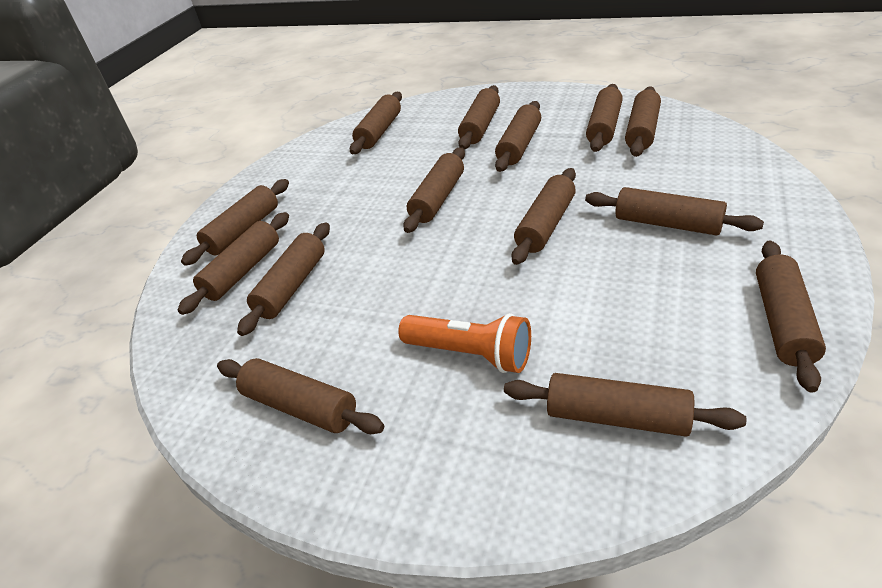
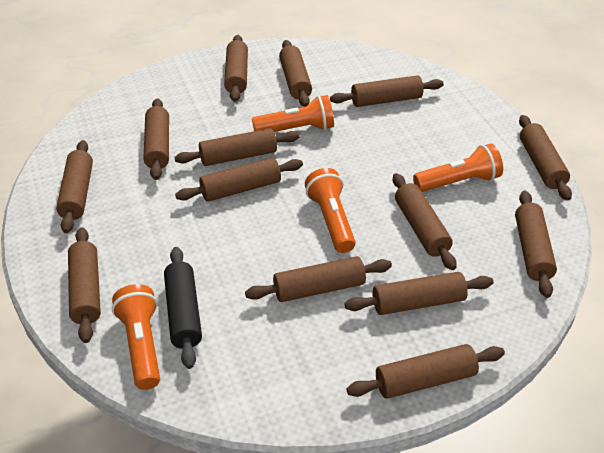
black rolling pin: none = 0 -> [164,247,202,369] = 1
orange flashlight: [398,313,531,373] = 1 -> [112,284,160,390] [252,95,334,132] [305,168,356,253] [413,144,503,192] = 4

